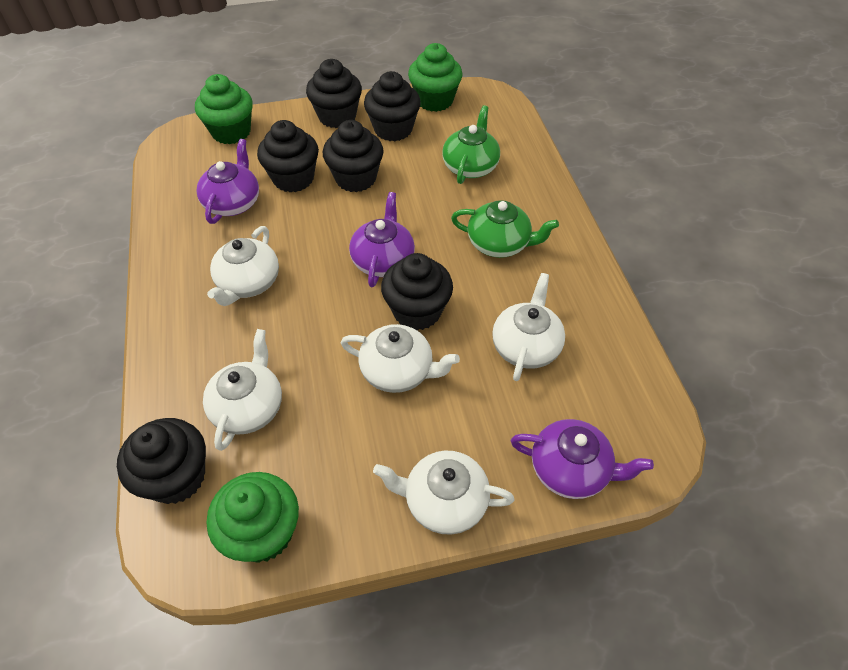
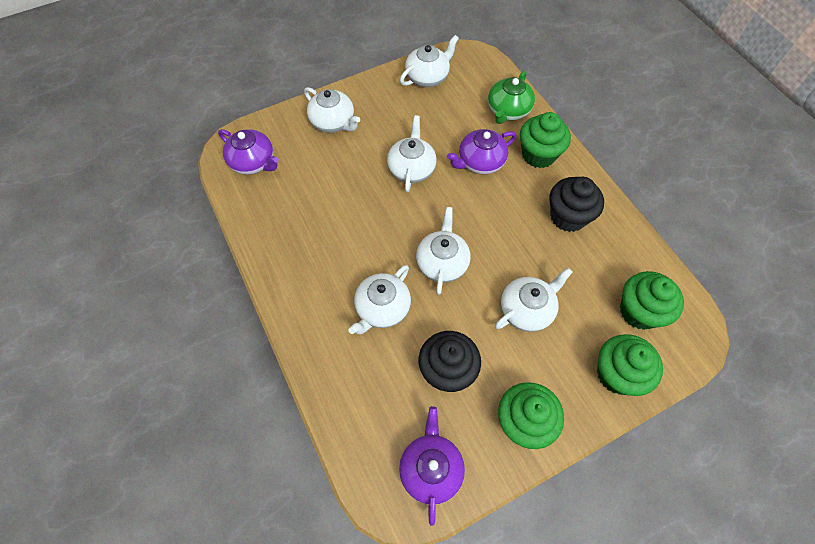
black cupcake: [117,418,206,504] [257,120,319,192] [306,59,362,128] [323,120,384,192] [364,71,421,141] [381,253,453,330] = 6 -> [419,331,481,392] [549,177,604,232] = 2
green cupcake: [195,74,253,144] [207,472,299,563] [408,43,463,112] = 3 -> [498,382,564,449] [520,112,571,168] [597,334,663,396] [620,271,684,330] = 4
green teapot: [442,105,500,184] [451,200,559,258] = 2 -> [488,71,535,124] = 1
white teapot: [203,329,282,451] [207,226,279,306] [341,324,460,393] [373,451,515,535] [492,273,565,381] = 5 -> [304,87,360,133] [349,265,411,334] [387,115,437,192] [400,35,459,87] [416,207,471,295] [495,268,573,332] = 6

